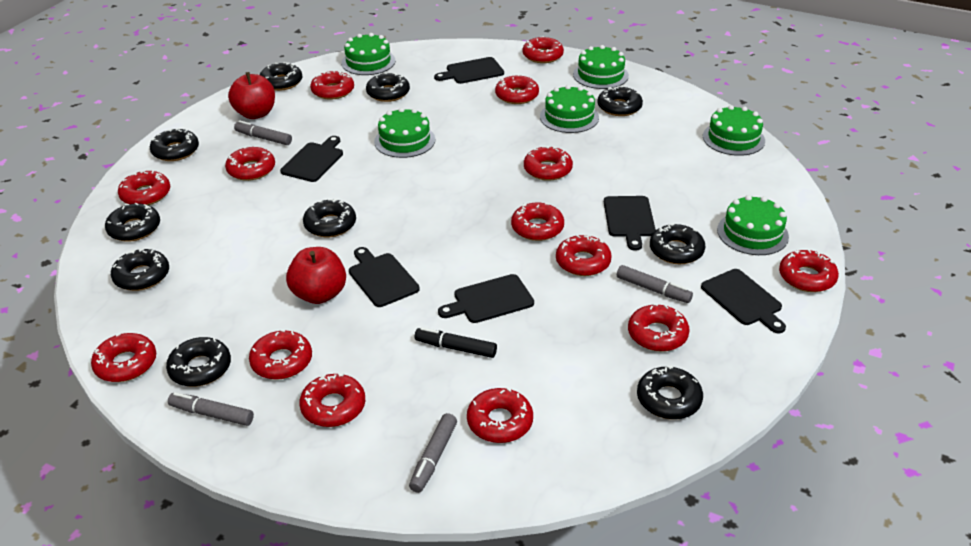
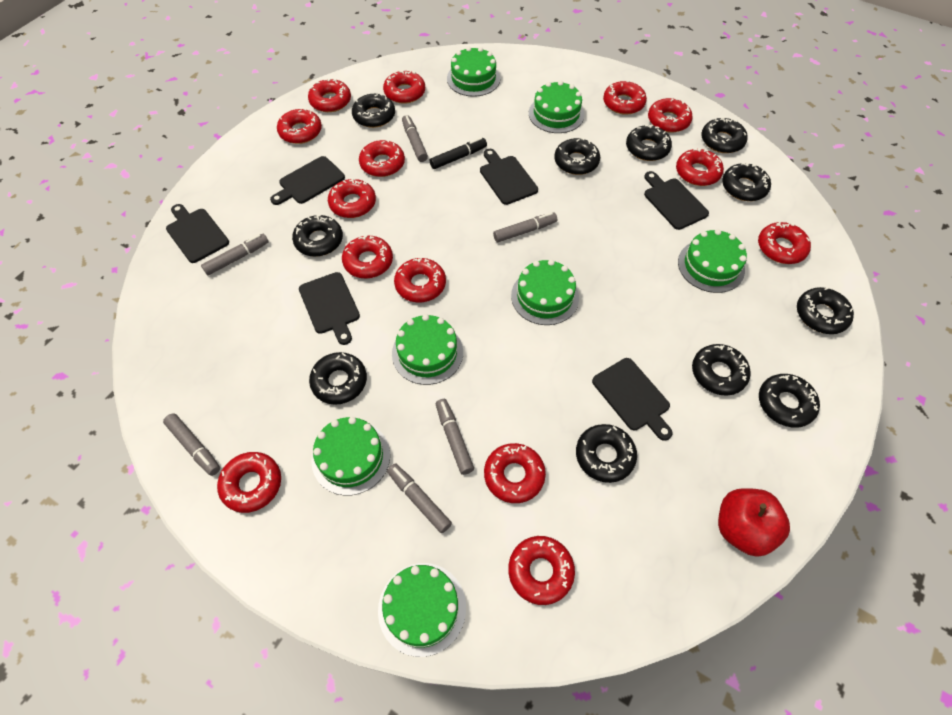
black donut: [105,203,160,242] [111,249,169,291] [150,128,199,161] [166,337,231,387] [260,62,303,91] [303,199,356,237] [366,73,410,102] [598,85,643,116] [637,365,703,420] [650,223,705,264] = 10 -> [292,215,343,257] [309,352,367,405] [352,93,395,128] [554,138,600,175] [576,424,637,483] [626,125,672,161] [692,344,751,396] [701,117,748,153] [722,163,771,201] [759,374,820,428] [797,287,854,334] = 11
green cake: [341,33,395,75] [374,108,435,158] [540,85,599,133] [573,45,629,89] [703,105,765,156] [717,195,789,255] = 6 -> [311,417,390,496] [378,563,466,657] [392,314,463,385] [447,47,500,97] [511,259,579,325] [529,81,585,133] [678,229,747,293] = 7
grey marker: [168,392,254,426] [234,120,292,145] [409,413,457,493] [617,265,693,303] = 4 -> [163,413,220,476] [201,234,269,275] [387,463,452,533] [402,115,428,162] [436,399,474,475] [493,212,557,242] = 6
red apple: [228,72,275,119] [286,247,346,304] = 2 -> [718,488,790,557] = 1

